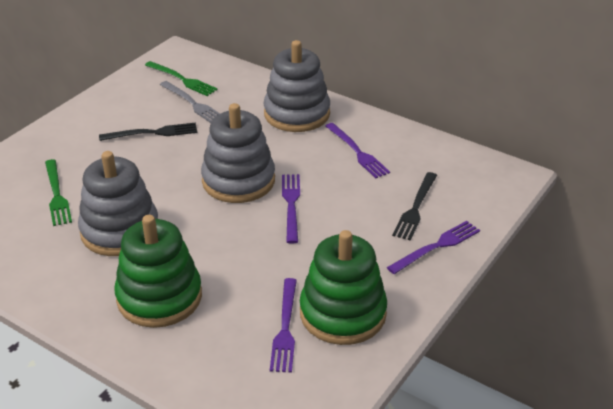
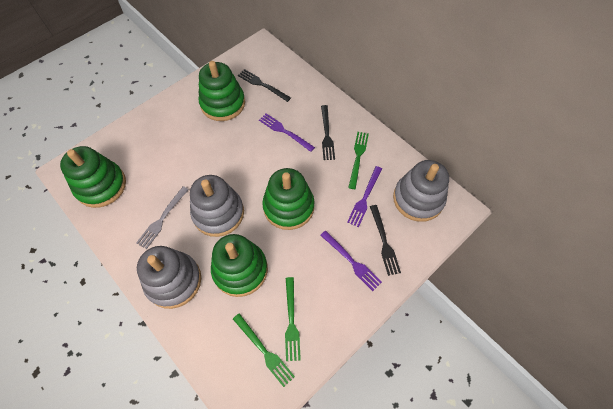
black fork: [99,122,197,141] [392,172,437,241] = 2 -> [238,69,291,102] [321,105,335,160] [370,205,401,276] = 3
green fork: [45,159,72,226] [145,61,218,96] = 2 -> [233,313,295,387] [285,277,301,361] [348,132,369,189] = 3
green stacking toy: [114,215,202,328] [300,230,387,345] = 2 -> [60,146,126,208] [198,61,245,121] [211,234,268,297] [262,168,315,230] = 4
purple fork: [270,278,297,373] [282,174,300,244] [325,123,390,178] [387,221,480,274] = 4 -> [259,114,315,152] [320,231,382,291] [347,166,382,227] = 3

